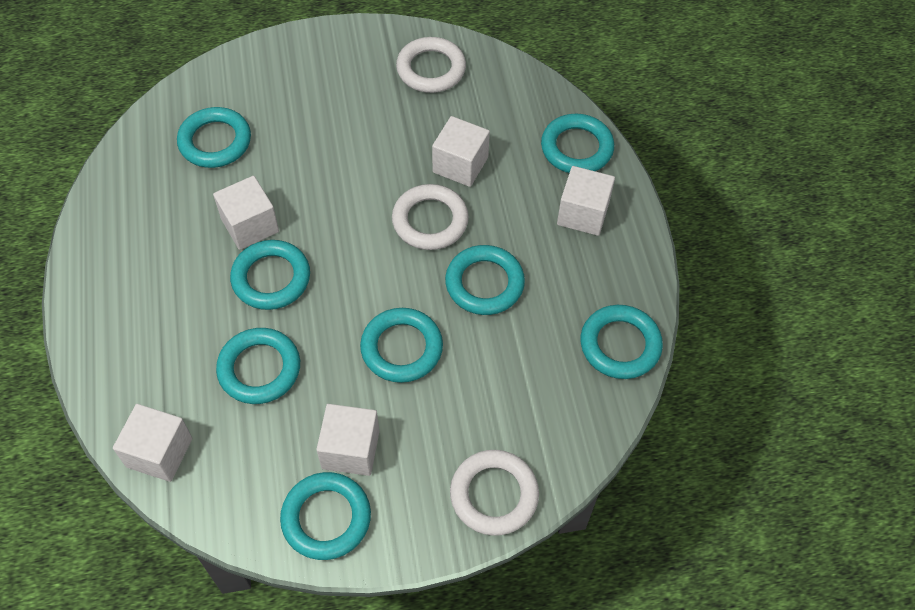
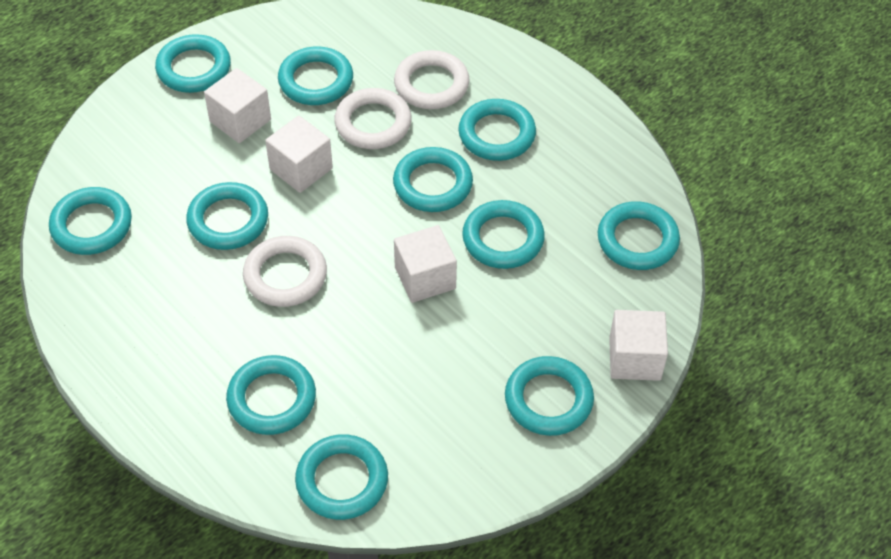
turquoise ring: [177,107,251,168] [216,328,300,404] [230,240,310,310] [280,472,371,560] [360,308,443,383] [445,245,525,315] [541,114,614,173] [581,305,663,379] = 8 -> [49,187,132,255] [155,34,231,93] [186,182,268,250] [226,355,316,435] [278,46,353,105] [295,434,388,520] [393,147,473,212] [458,99,536,161] [462,200,545,269] [505,356,594,436] [598,201,680,270] = 11
white cube: [113,404,192,482] [213,176,279,250] [316,404,380,476] [432,116,490,187] [557,166,615,236] = 5 -> [204,68,271,143] [265,116,333,193] [394,225,457,303] [609,310,668,381] = 4

